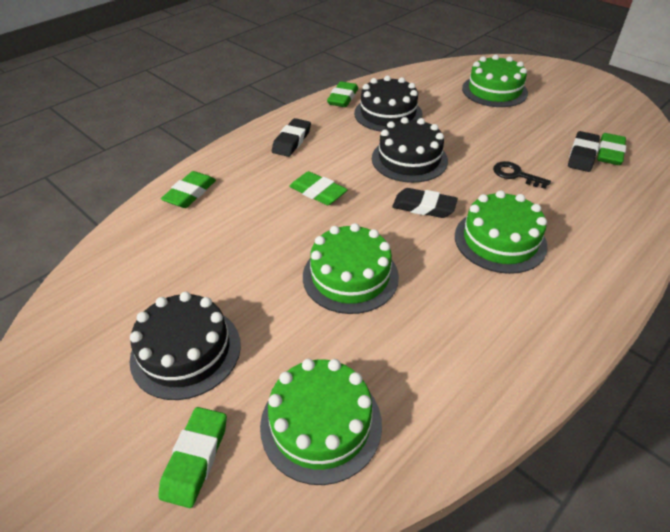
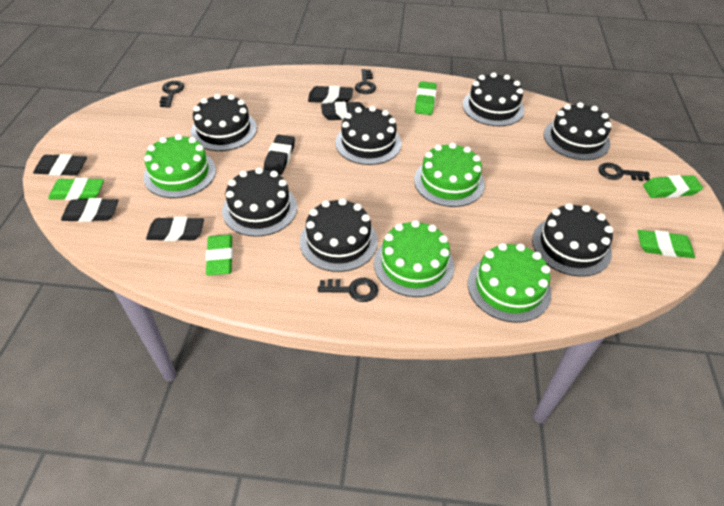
black cake: [130,292,241,400] [354,76,422,132] [372,117,448,183] = 3 -> [191,94,257,151] [222,167,297,237] [300,198,378,272] [335,106,401,165] [462,72,525,126] [532,203,613,277] [544,102,612,160] = 7
black eraser: [272,118,311,157] [392,188,458,218] [568,131,600,172] = 3 -> [33,154,87,176] [61,198,118,222] [146,217,204,241] [264,134,295,175] [308,86,353,103] [321,102,365,120] = 6
black key: [493,161,551,189] = 1 -> [160,81,184,108] [318,278,378,302] [355,69,376,94] [598,163,650,181] = 4

